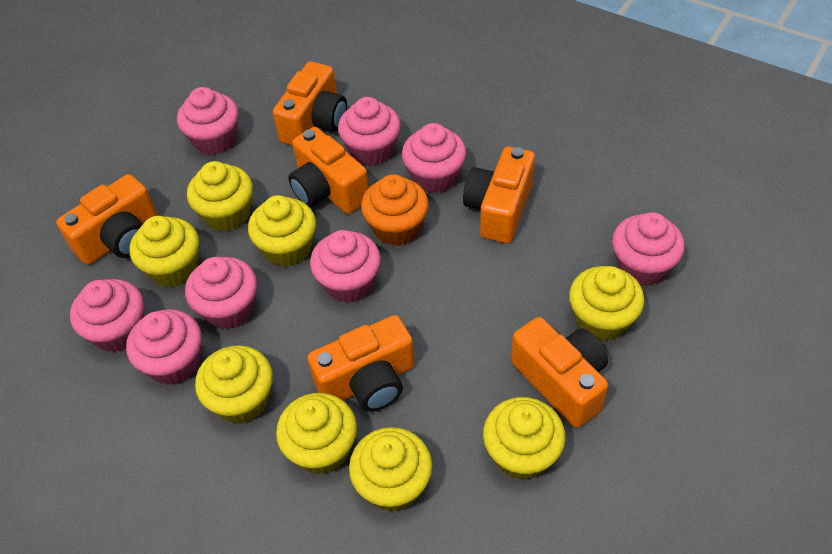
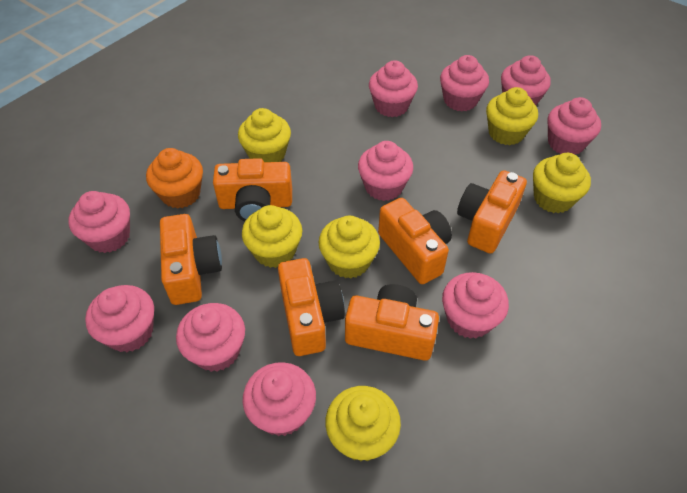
pink cupcake: [70,279,144,352] [126,309,202,385] [177,87,239,155] [185,257,257,329] [310,230,381,303] [338,97,401,166] [402,123,466,193] [612,212,685,286] = 8 -> [69,191,130,253] [85,285,154,352] [176,303,245,372] [242,362,316,436] [358,141,413,201] [369,60,418,117] [440,55,489,111] [442,272,509,339] [501,55,551,105] [548,97,601,155] = 10
yellow cupcake: [129,216,199,287] [187,161,253,232] [195,345,273,424] [248,195,316,267] [276,393,357,474] [349,427,432,511] [483,397,566,480] [569,266,644,341] = 8 -> [238,108,291,162] [242,205,302,268] [319,215,380,279] [325,386,401,462] [486,87,538,145] [533,153,591,213] = 6

